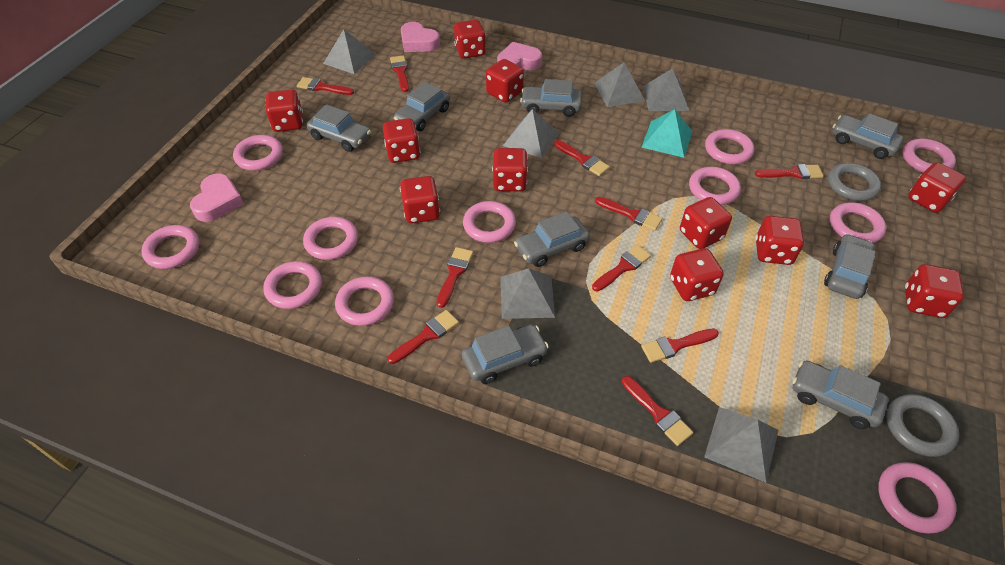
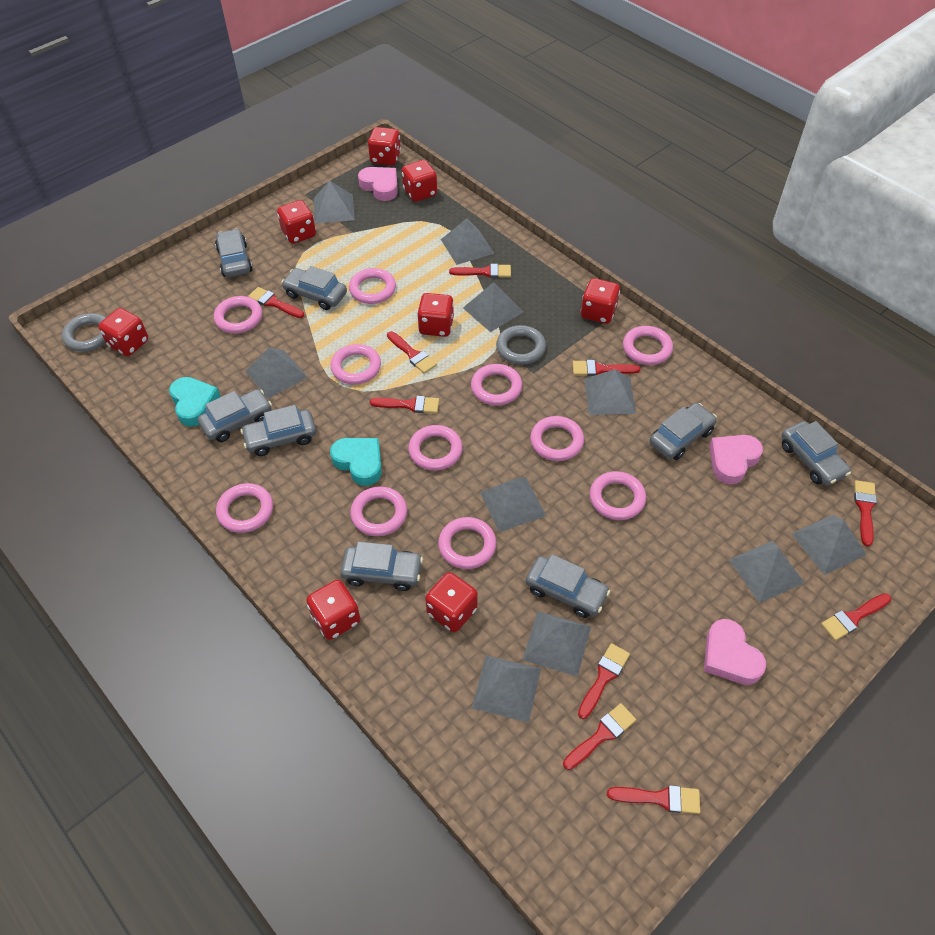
grey pyramid: [323,30,376,74] [500,268,555,319] [503,109,559,158] [594,62,645,107] [643,68,689,111] [704,407,778,483] = 6 -> [245,347,308,399] [314,181,355,224] [441,218,494,265] [463,282,523,332] [472,655,541,723] [480,477,546,532] [522,611,591,677] [584,369,636,415] [729,541,804,603] [791,515,867,575] = 10
red dice: [266,89,303,132] [383,118,420,163] [400,176,440,223] [454,20,486,59] [486,59,524,102] [492,148,528,191] [670,248,724,301] [680,197,732,249] [756,216,804,265] [905,264,964,318] [908,162,966,213] = 11 -> [98,308,148,356] [277,200,316,244] [306,580,360,640] [368,127,401,166] [402,160,437,202] [417,293,454,337] [425,572,478,632] [581,278,620,324] = 8
turquoise heart: none = 0 -> [169,377,220,427] [330,438,382,486] = 2
turquoise pyramid: [642,109,692,158] = 1 -> none = 0

